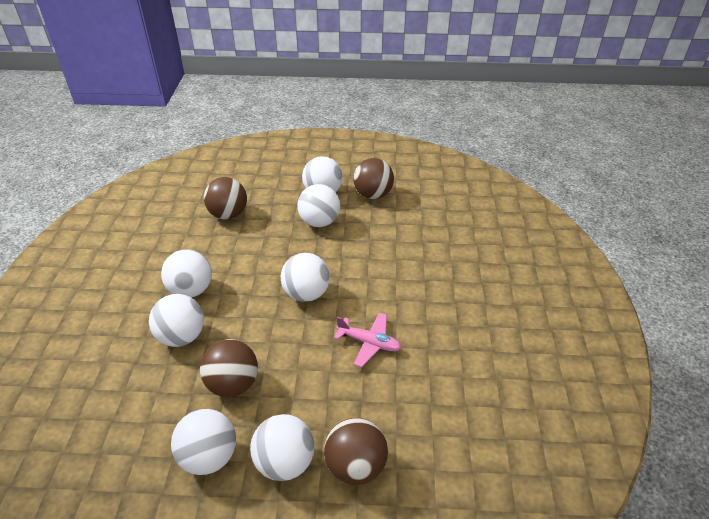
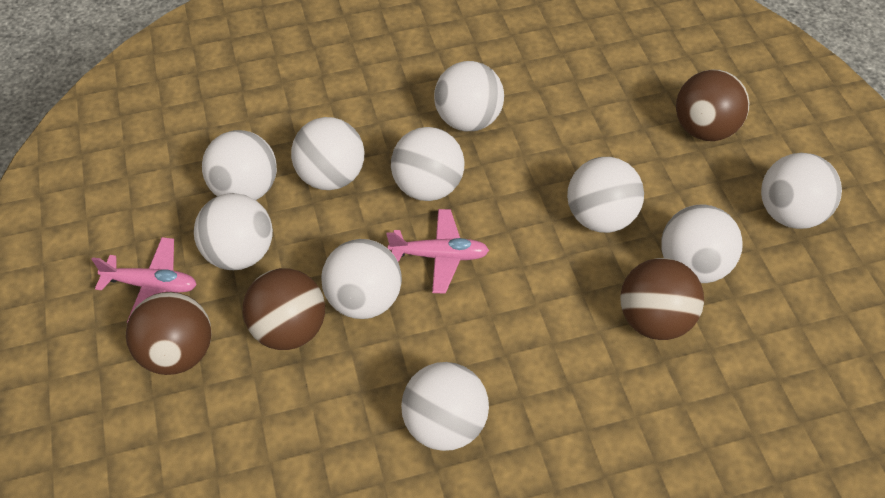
pink plane: [334,313,402,367] = 1 -> [91,237,197,322] [386,209,489,294] = 2
white ball: [149,294,204,347] [161,249,212,297] [171,409,236,475] [250,414,315,481] [281,253,330,302] [297,184,340,227] [302,156,343,192] = 7 -> [194,193,273,270] [202,130,277,200] [291,117,364,190] [321,239,402,319] [391,127,465,201] [401,362,489,451] [434,61,504,131] [567,157,644,233] [661,204,743,283] [761,153,842,229] = 10

